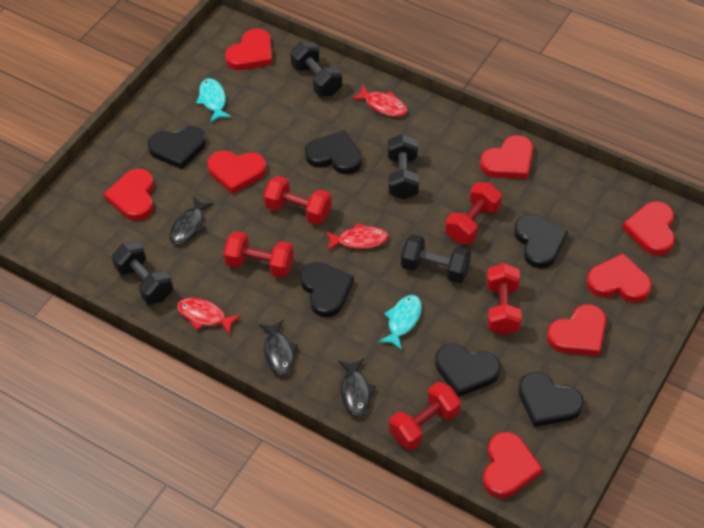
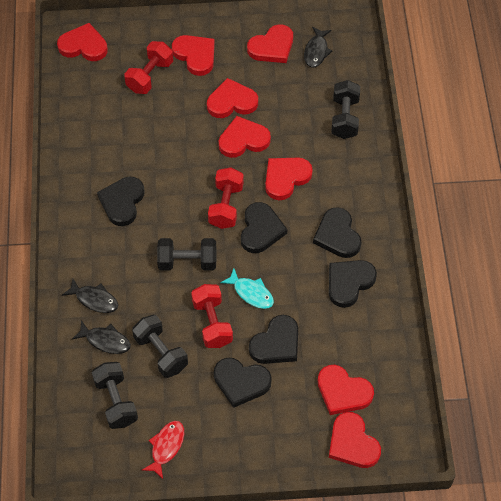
red dumbbell: [223,231,294,278] [263,176,332,225] [389,382,461,450] [445,182,502,244] [487,263,522,335] = 5 -> [124,41,173,94] [191,284,233,348] [208,167,244,229] = 3
red fish: [177,298,241,335] [326,223,389,251] [351,85,407,117] = 3 -> [142,421,184,479] = 1
turquoise fish: [196,78,232,122] [378,295,422,350] = 2 -> [220,268,274,309] = 1

